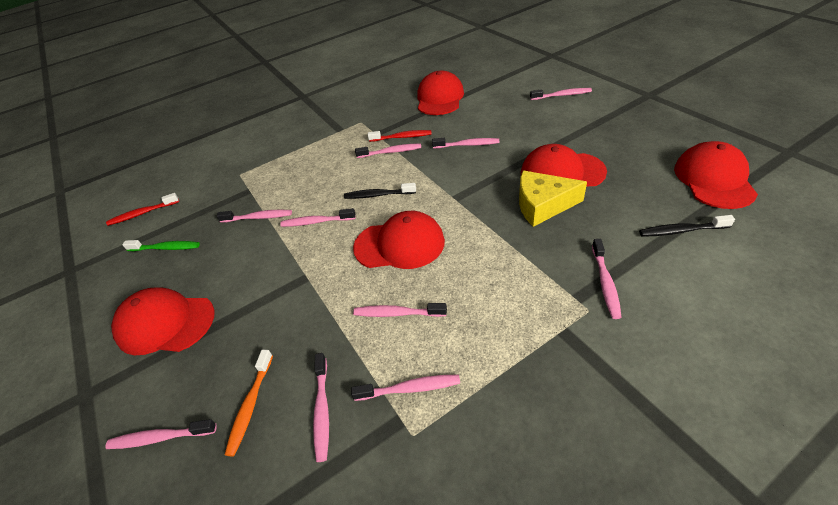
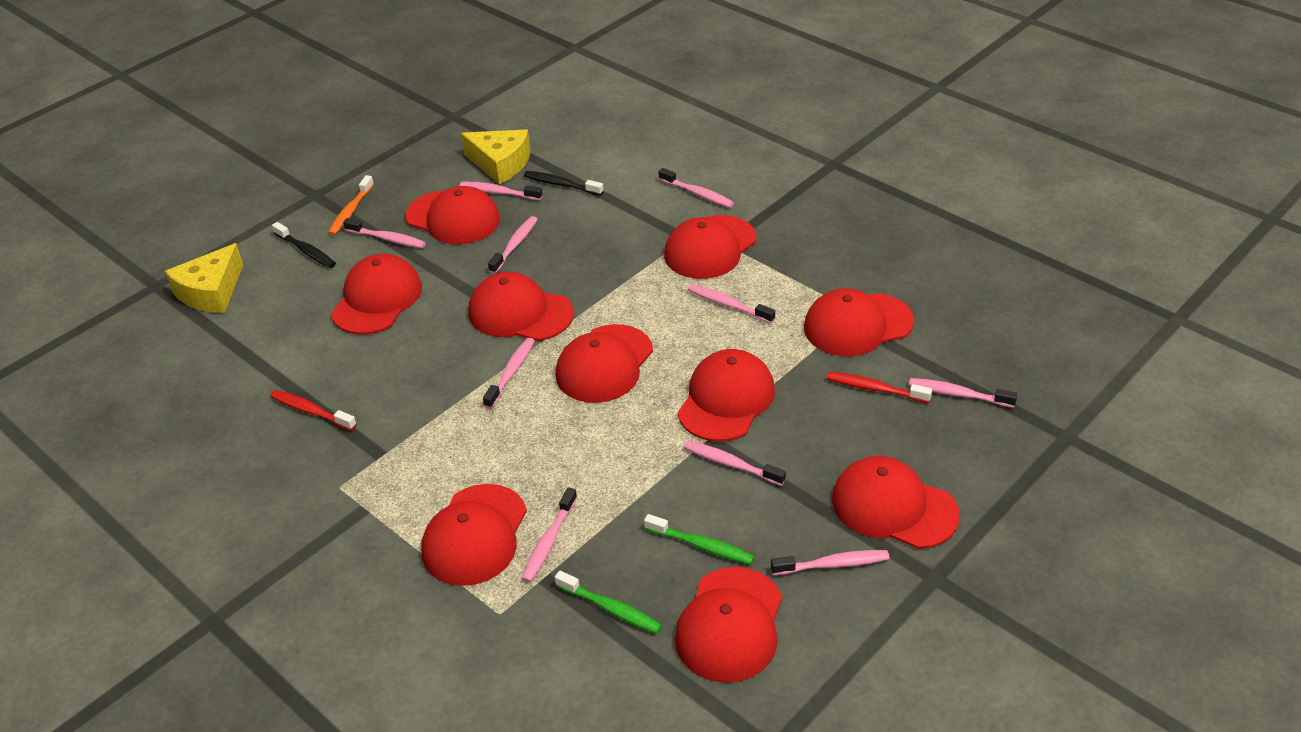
green toothbrush: [122,240,200,251] = 1 -> [555,571,662,634] [644,514,755,565] = 2
red cap: [111,287,215,355] [353,211,445,269] [417,71,464,115] [521,144,607,187] [674,141,758,209] = 5 -> [331,254,422,335] [406,186,500,244] [421,484,527,586] [468,272,574,341] [556,324,653,403] [664,215,756,279] [675,567,782,683] [678,349,775,441] [804,288,914,356] [832,456,960,549] = 10
yellow cheese: [519,170,587,227] = 1 -> [165,243,243,313] [461,129,531,184] = 2

